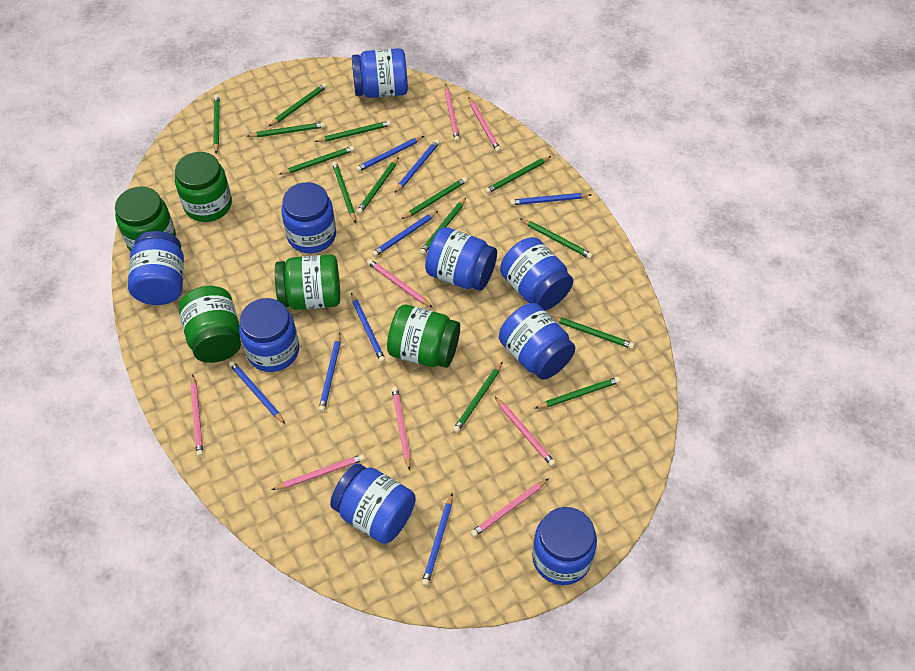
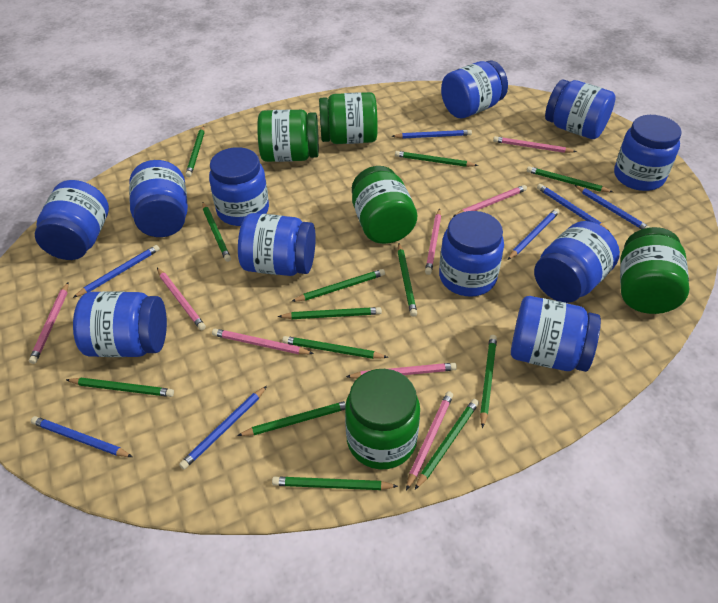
blue jar: [128,231,184,305] [239,298,299,372] [281,182,336,253] [330,464,416,544] [352,48,408,98] [425,227,497,291] [499,303,575,380] [500,237,573,311] [532,507,597,585] = 9 -> [35,180,109,260] [73,291,167,357] [129,160,188,237] [209,147,269,226] [238,213,316,276] [439,211,504,297] [441,60,508,118] [511,296,601,372] [534,221,620,303] [545,79,616,139] [614,115,682,191] = 11
blue pencil: [229,361,285,424] [319,333,341,412] [351,293,386,363] [356,136,424,172] [372,211,438,257] [394,139,440,193] [422,494,453,586] [510,193,592,205] = 8 -> [31,416,133,457] [73,245,160,298] [179,386,267,469] [391,130,472,139] [508,208,560,260] [537,184,610,232] [575,185,650,229] = 7
green pencil: [213,95,220,153] [247,122,325,137] [268,83,327,127] [279,146,355,175] [314,121,391,142] [332,161,356,223] [356,157,399,214] [401,177,467,219] [420,198,466,255] [453,362,503,433] [485,156,551,194] [520,218,593,259] [535,377,620,408] [551,316,634,349] = 14 -> [66,378,174,397] [185,126,204,177] [202,202,231,262] [237,401,346,436] [272,477,398,490] [278,307,382,319] [282,336,388,359] [291,269,385,302] [395,151,478,167] [398,243,417,317] [415,399,479,489] [480,335,497,428] [527,166,613,192] = 13

